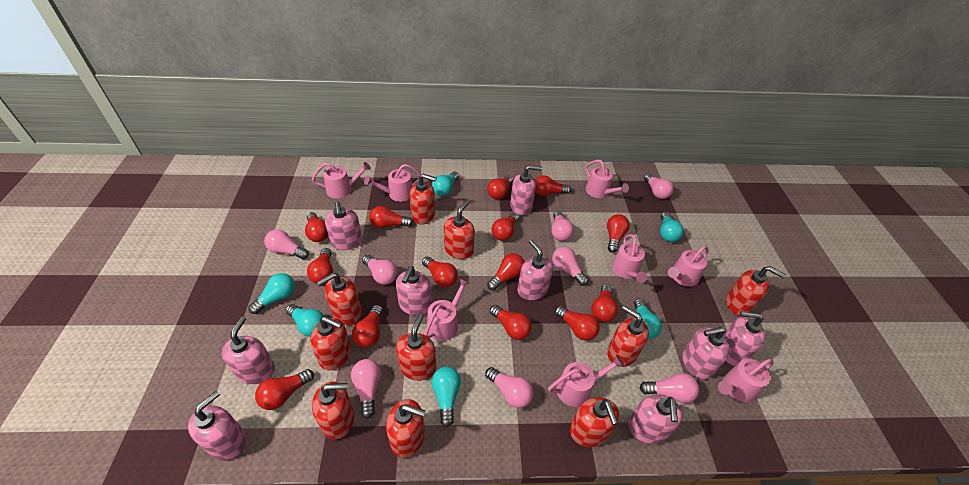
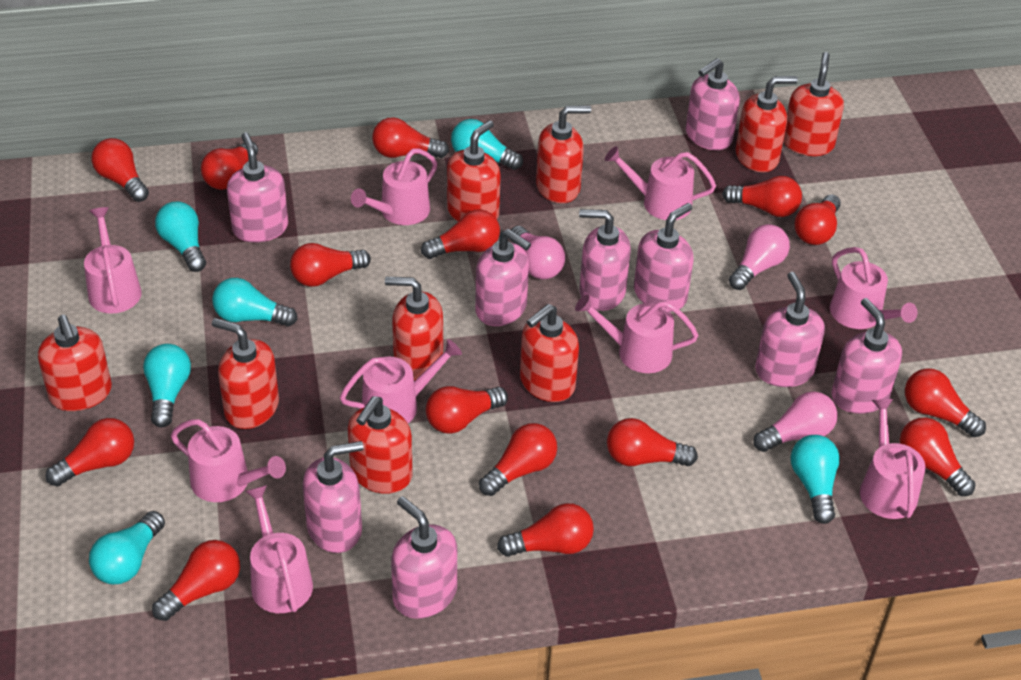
pink light bulb: [264,229,309,259] [351,359,381,419] [362,255,397,285] [485,367,533,408] [551,211,574,241] [552,247,588,286] [640,373,699,403] [644,173,674,199] = 8 -> [511,226,565,279] [729,224,790,290] [753,391,838,452] = 3
pink watering can: [312,162,371,198] [364,164,421,202] [424,278,470,341] [548,355,624,407] [585,160,629,198] [612,234,647,283] [668,246,709,287] [718,359,774,402] = 8 -> [84,207,141,314] [171,419,286,502] [245,485,313,613] [340,339,462,423] [351,149,438,225] [575,294,698,373] [605,146,716,220] [830,247,918,329] [860,399,926,519] = 9
red light bulb: [255,369,314,410] [305,212,328,242] [307,248,333,284] [352,305,383,348] [369,206,413,228] [422,256,458,287] [487,175,513,199] [487,253,525,291] [490,305,532,340] [492,213,519,241] [535,175,571,196] [555,305,600,341] [591,284,618,322] [607,214,630,253] = 14 -> [46,418,134,486] [91,138,149,202] [152,540,240,621] [201,141,258,190] [290,243,371,287] [372,117,449,158] [421,209,500,259] [426,386,508,434] [479,423,557,496] [497,503,594,557] [607,418,698,466] [722,176,802,217] [795,194,841,245] [900,417,976,496] [905,368,986,437] = 15
red soap dispenser: [310,316,351,370] [312,381,354,439] [317,273,362,325] [386,399,426,458] [396,314,436,381] [410,174,437,225] [444,200,475,259] [570,397,619,447] [607,305,649,367] [726,266,786,316] = 10 -> [38,315,112,411] [212,318,279,429] [348,396,413,494] [385,277,443,380] [447,120,501,221] [520,304,579,402] [536,105,591,203] [736,76,797,172] [784,52,844,156] = 9

